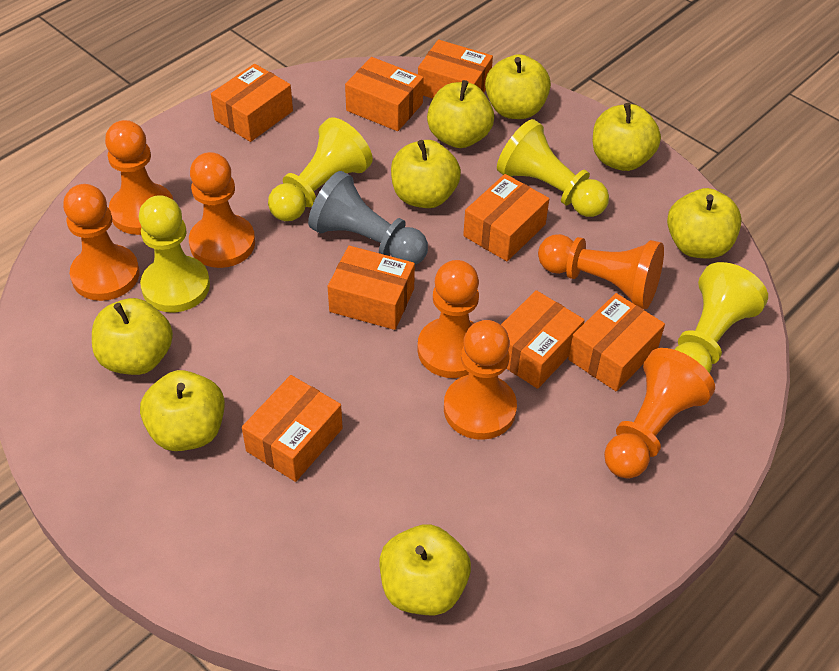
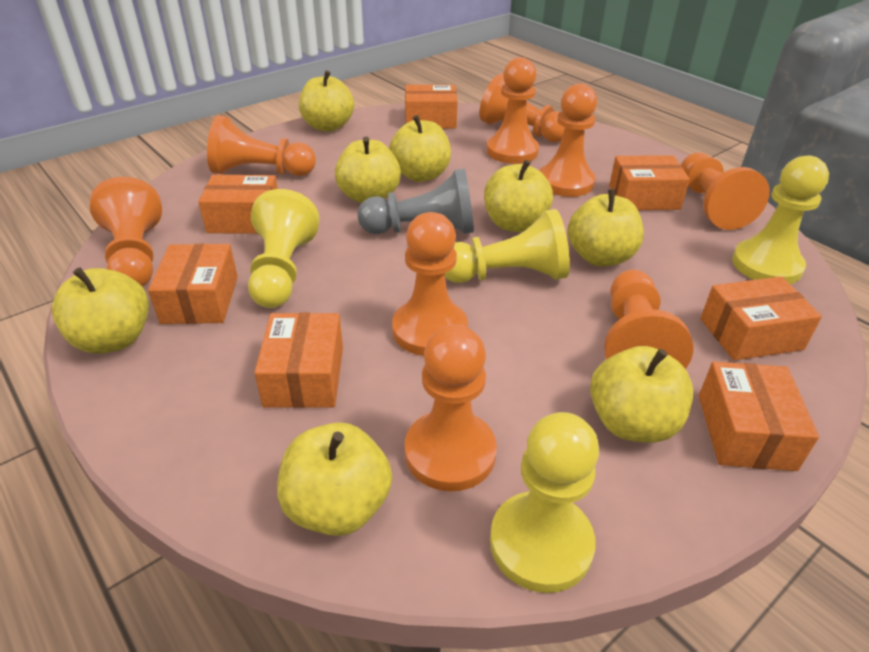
orange box: [211,64,293,142] [242,375,343,482] [328,246,415,330] [345,57,424,131] [418,40,493,99] [463,174,549,261] [501,290,585,389] [568,293,665,391] = 8 -> [148,244,238,324] [198,175,278,234] [254,313,343,408] [405,85,458,129] [609,155,690,210] [699,361,819,471] [700,276,822,361] = 7
orange pawn: [63,184,140,301] [105,120,173,235] [189,152,255,268] [417,260,479,378] [444,320,517,440] [538,234,664,310] [604,348,715,479] = 7 -> [90,177,162,287] [207,115,316,176] [392,212,468,356] [405,325,497,491] [479,74,565,143] [487,57,539,164] [540,83,597,197] [604,270,693,369] [681,153,770,230] = 9

